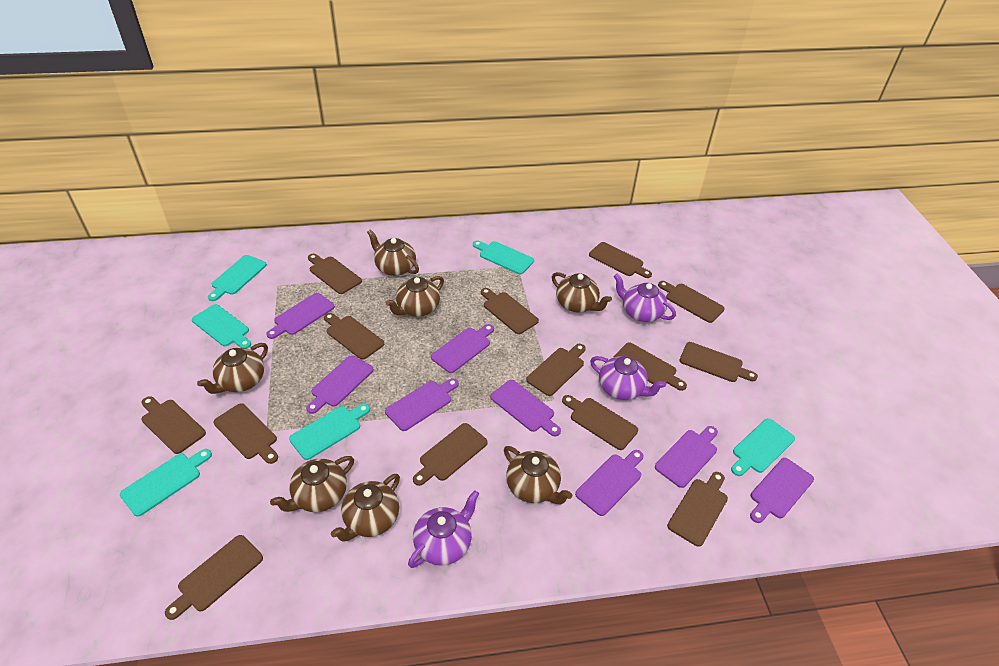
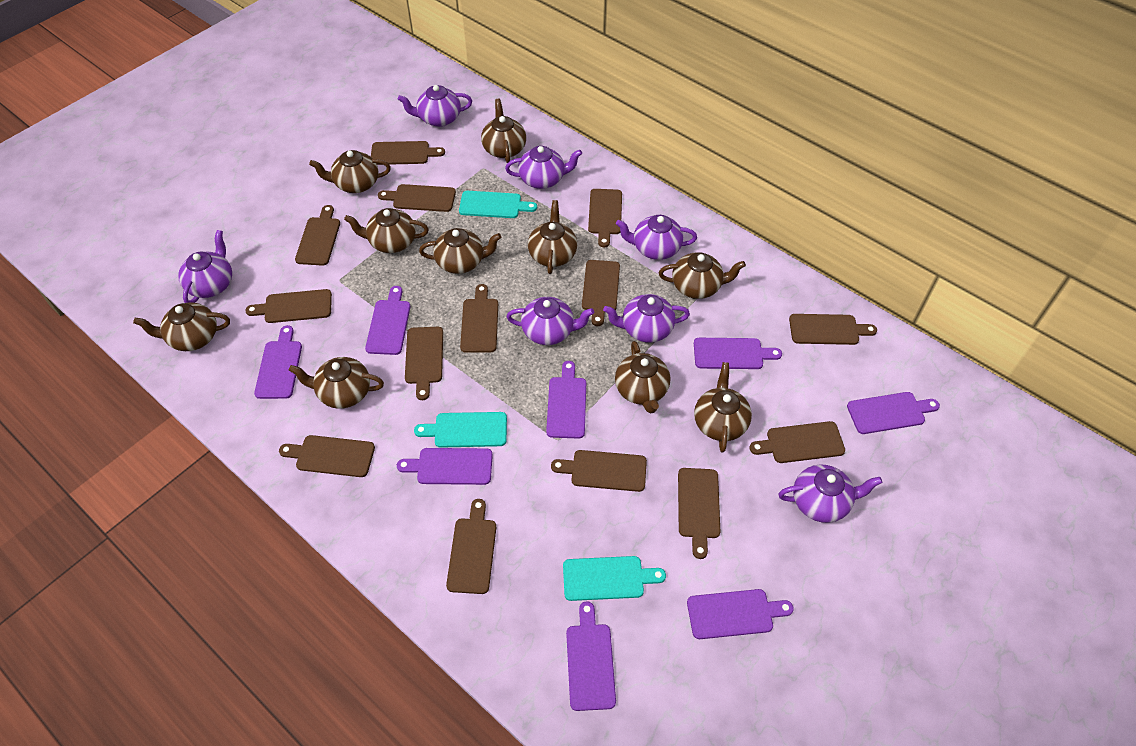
brown teapot: [197,343,268,394] [270,456,354,512] [331,474,400,542] [367,229,419,276] [385,276,444,317] [504,446,572,504] [552,272,612,312] = 7 -> [133,302,230,351] [289,357,384,409] [309,150,391,193] [344,208,429,253] [419,228,501,274] [481,99,526,163] [528,200,577,274] [615,341,670,414] [659,252,746,299] [694,362,752,452] = 10
purple teapot: [408,490,479,568] [590,356,666,400] [614,274,676,322] = 3 -> [178,230,232,303] [398,85,472,127] [505,146,582,189] [507,297,594,345] [603,294,690,343] [616,215,697,260] [778,464,882,523] = 7
turquoise cutting board: [120,449,212,517] [192,304,251,349] [208,255,267,301] [289,404,370,460] [473,241,534,274] [731,418,795,476] = 6 -> [414,412,507,448] [459,191,537,218] [563,556,666,601] = 3

